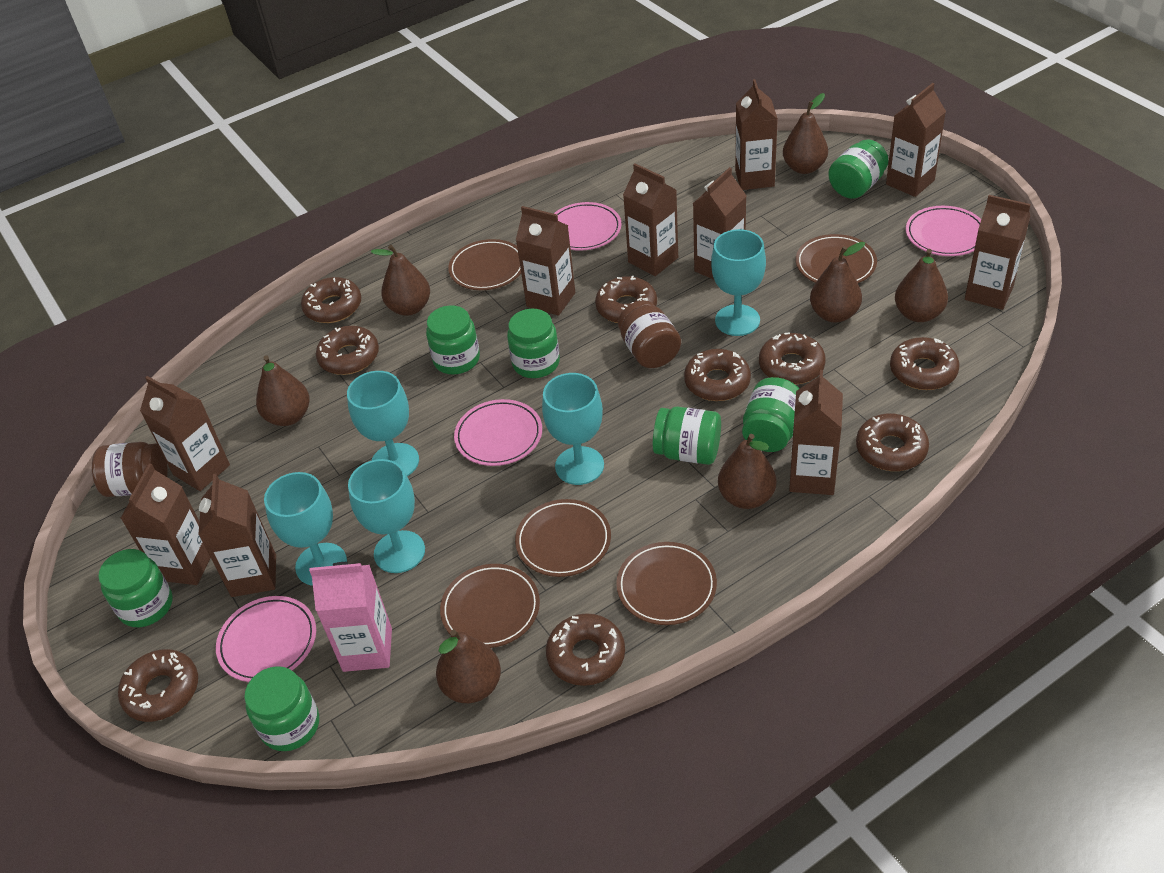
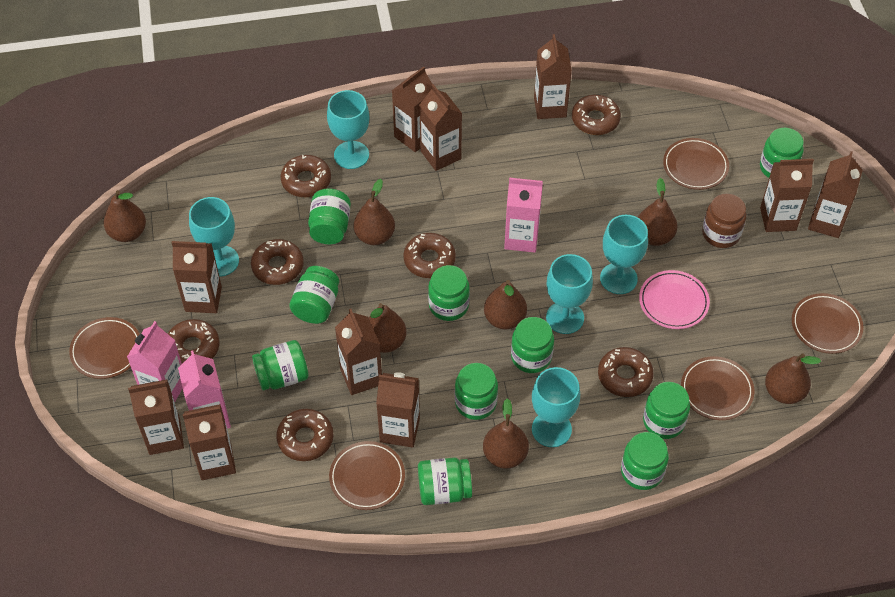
brown donut: [118,649,198,722] [301,277,361,323] [316,326,379,375] [546,613,625,686] [595,276,657,323] [684,349,751,401] [759,332,826,385] [856,414,929,471] [890,337,959,390] = 9 -> [168,319,220,364] [251,239,304,285] [276,409,334,461] [281,155,331,197] [403,233,456,278] [572,95,621,135] [598,347,654,397] = 7
brown jar: [92,442,167,497] [618,300,681,368] = 2 -> [702,194,746,248] = 1
green jar: [98,549,173,627] [244,666,319,751] [426,305,480,374] [507,309,560,378] [653,406,721,465] [742,377,799,452] [828,139,888,199] = 7 -> [252,340,309,390] [289,266,339,324] [308,188,351,244] [418,458,472,505] [428,265,470,321] [455,363,498,420] [511,317,554,373] [621,432,669,490] [643,382,690,439] [760,128,804,178] = 10
pink carton: [309,562,392,672] = 1 -> [127,321,183,402] [178,350,231,429] [504,178,543,253] = 3
pink plate: [216,596,316,682] [454,399,542,466] [554,202,621,251] [906,206,981,256] = 4 -> [639,270,710,329] = 1

